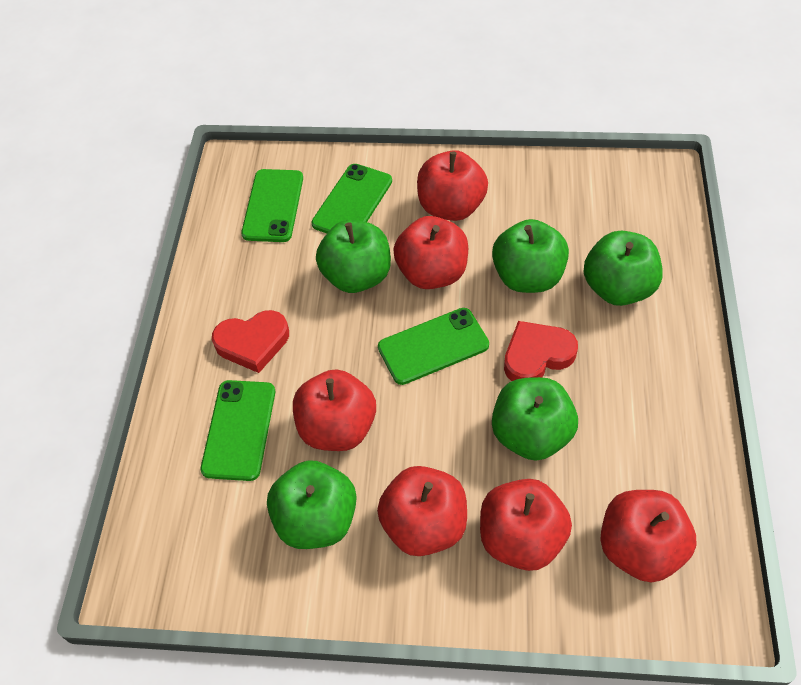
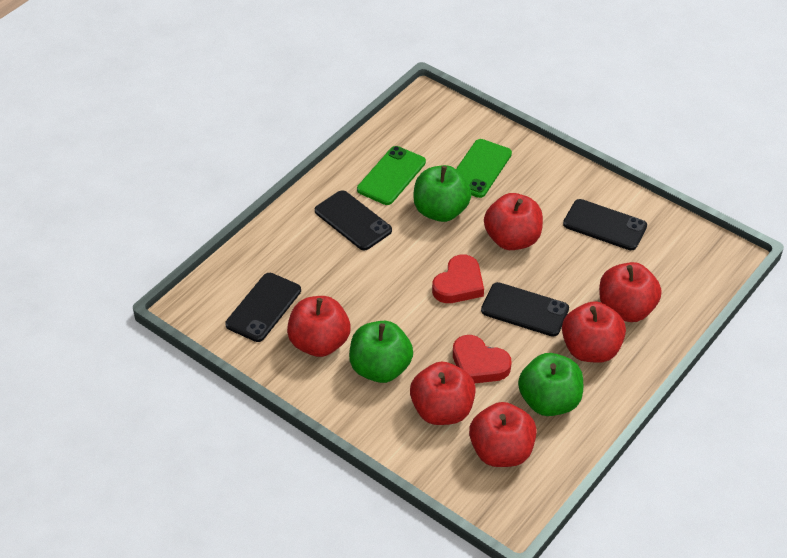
black phone: none = 0 -> [225,273,301,342] [315,190,392,250] [481,282,569,337] [563,199,647,250] = 4
green apple: [267,460,357,549] [316,220,391,293] [492,219,569,293] [492,377,578,461] [583,231,663,306] = 5 -> [349,321,413,383] [413,165,472,222] [518,353,583,416] = 3
green phone: [201,380,275,481] [241,169,303,242] [311,164,392,233] [378,308,489,385] = 4 -> [357,146,426,205] [456,139,512,198] = 2

